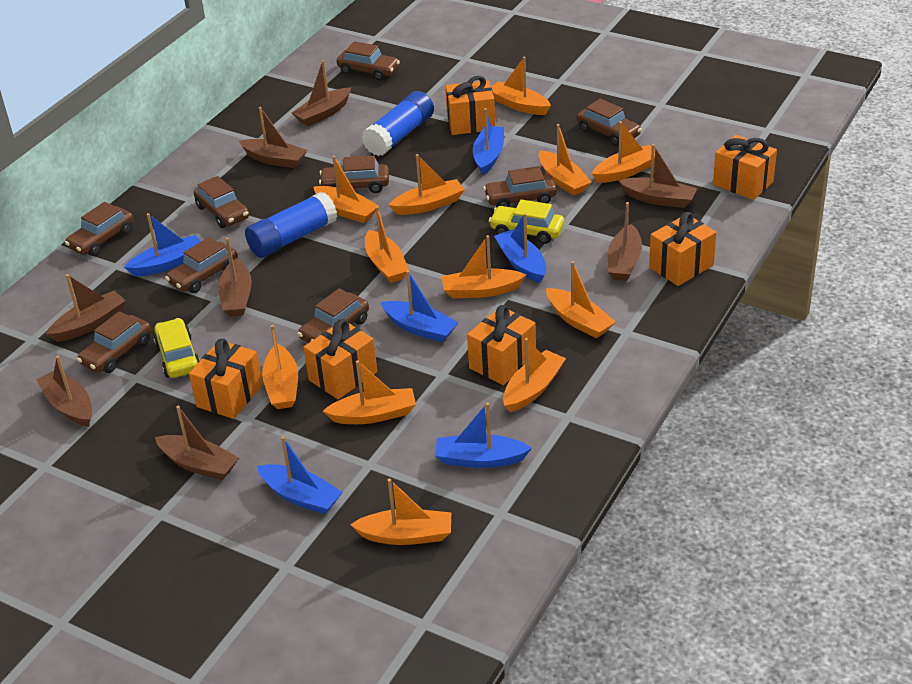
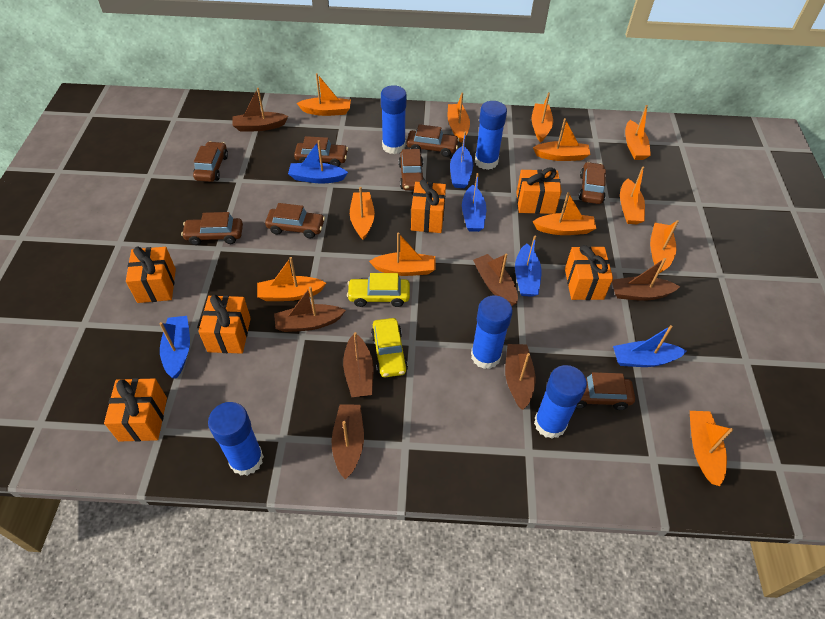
blue glue stick: [245,191,337,258] [362,91,434,156] = 2 -> [208,402,264,476] [381,85,407,154] [471,295,513,369] [475,101,507,170] [534,365,587,439] = 5
brown boat: [36,356,92,427] [46,274,126,342] [155,406,239,480] [218,238,252,317] [239,107,307,168] [292,60,351,126] [608,202,642,281] [618,144,697,208] = 8 -> [232,88,288,132] [274,286,346,332] [332,405,364,480] [343,332,373,397] [473,253,518,306] [505,344,535,410] [612,258,680,301] = 7
brown car: [65,202,134,256] [77,311,151,373] [165,237,238,293] [194,176,249,228] [297,288,369,343] [319,155,389,193] [337,41,400,81] [483,166,557,207] [577,99,642,146] = 9 -> [181,212,243,245] [193,141,228,182] [265,203,325,239] [294,136,348,167] [398,149,425,191] [407,124,459,157] [576,372,635,410] [579,162,606,204] = 8

